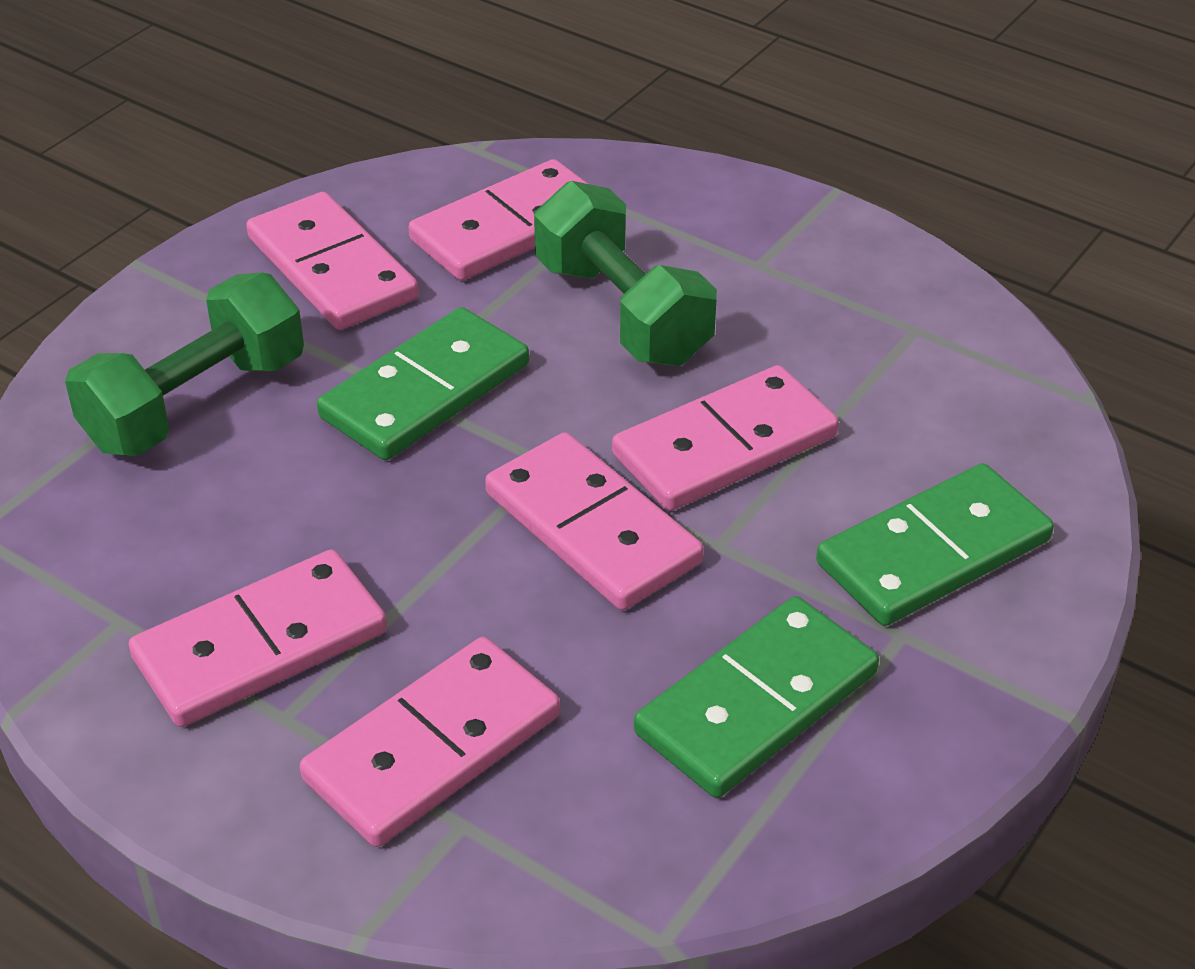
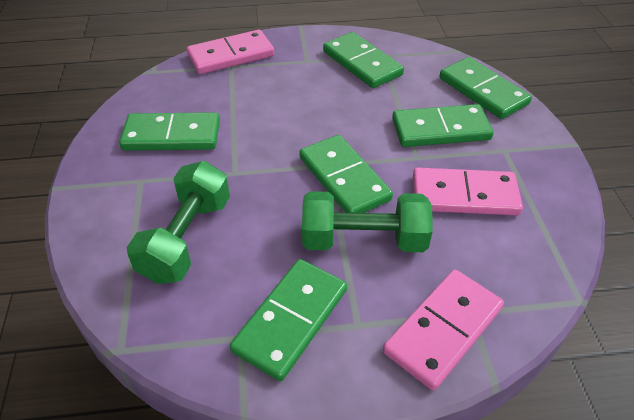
green domino: [317,307,529,460] [634,596,879,798] [816,463,1054,626] = 3 -> [119,112,220,151] [230,259,347,381] [299,135,393,213] [323,32,404,88] [392,104,494,147] [439,57,532,119] = 6
pink domino: [129,549,387,727] [246,192,419,330] [300,637,560,847] [409,159,588,281] [485,432,704,610] [612,365,839,511] = 6 -> [187,30,274,74] [383,269,504,390] [413,168,523,215] = 3

